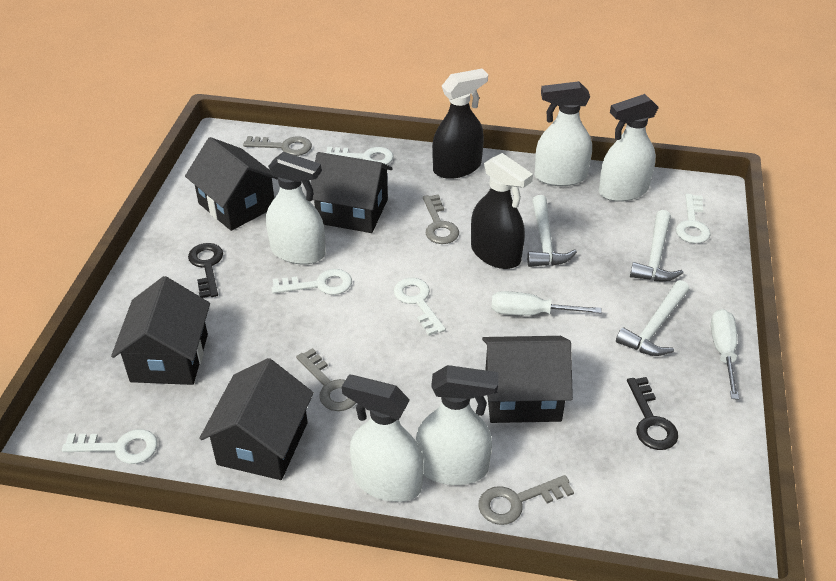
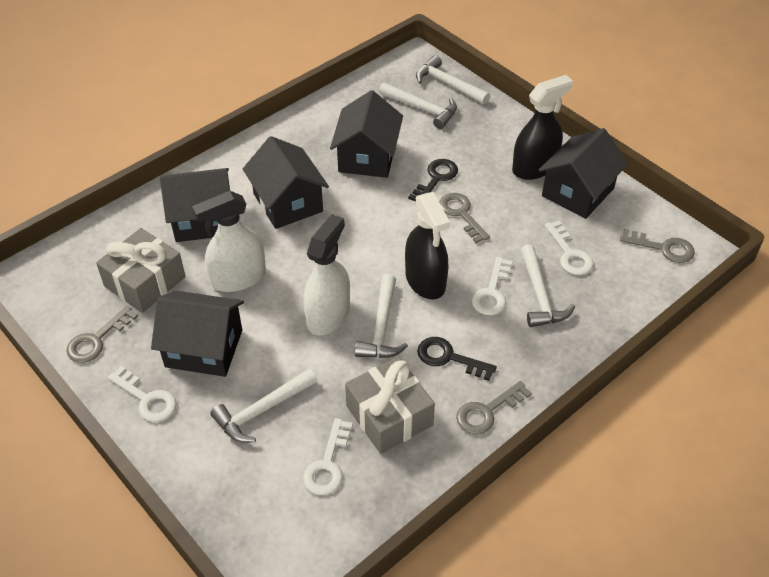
grey gift: none = 0 -> [96,228,186,313] [345,356,435,454] = 2
white hammer: [527,195,577,267] [616,280,690,356] [630,210,684,281] = 3 -> [210,369,317,443] [355,274,408,358] [379,82,457,129] [416,55,490,104] [521,244,575,327] = 5
white key: [62,429,158,464] [272,269,352,295] [325,147,393,165] [394,278,446,336] [676,194,710,243] = 5 -> [108,366,177,422] [303,418,353,495] [472,257,513,315] [545,220,594,275] = 4
white screwdriver: [491,291,602,316] [711,309,739,400] = 2 -> none = 0
white spray bottle: [266,152,325,264] [342,374,424,502] [416,365,499,485] [535,81,592,186] [599,94,659,202] = 5 -> [192,191,266,292] [303,214,350,335] = 2

